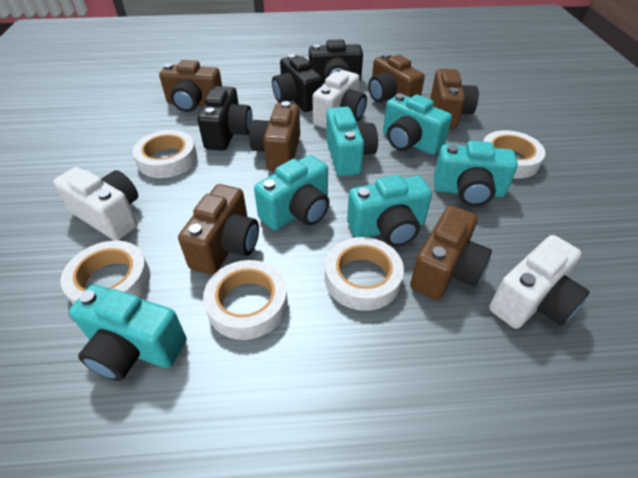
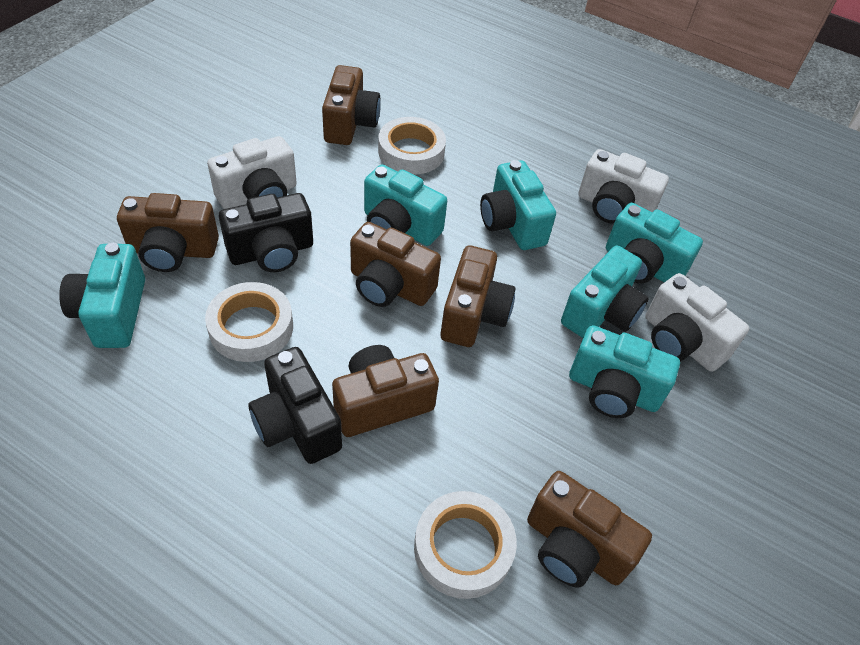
black camera: [197,86,253,151] [272,54,322,112] [309,39,363,83] = 3 -> [219,193,313,272] [248,347,342,464] = 2
white tape: [61,241,150,304] [133,130,197,178] [203,260,288,340] [325,237,404,311] [483,130,545,179] = 5 -> [205,282,293,362] [378,117,446,175] [414,491,517,599] = 3

